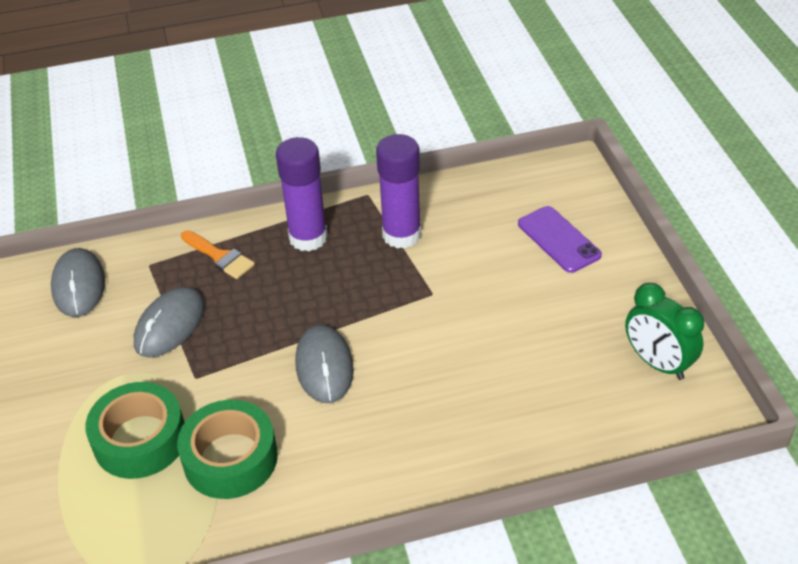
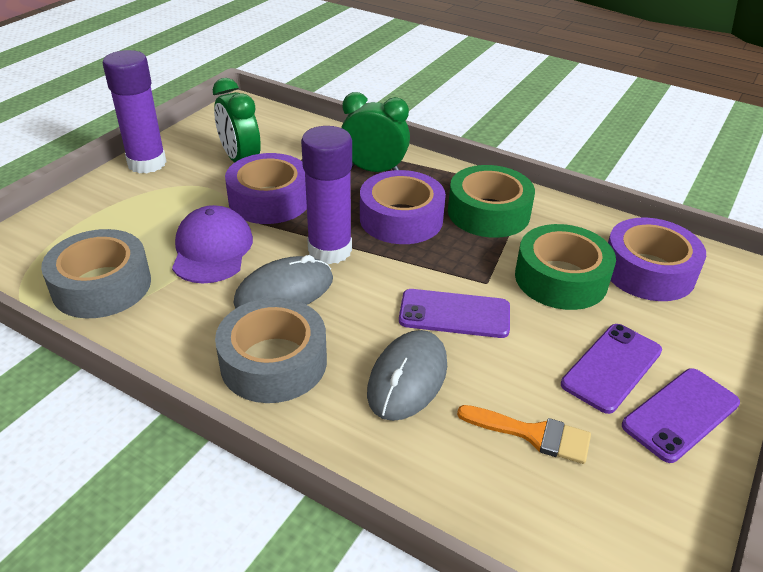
green clock: [625,283,704,380] = 1 -> [213,78,261,162] [341,92,410,172] = 2
grey mouse: [51,248,105,317] [134,287,205,357] [295,325,354,403] = 3 -> [233,255,333,308] [367,330,447,421] = 2
grey tape: none = 0 -> [41,229,151,318] [215,298,327,403] = 2
purple cap: none = 0 -> [172,205,253,283] = 1
purple phone: [518,206,602,273] = 1 -> [399,289,510,338] [561,324,662,414] [622,368,740,463] = 3
purple tape: none = 0 -> [225,153,307,224] [360,170,446,244] [608,218,706,301] = 3

